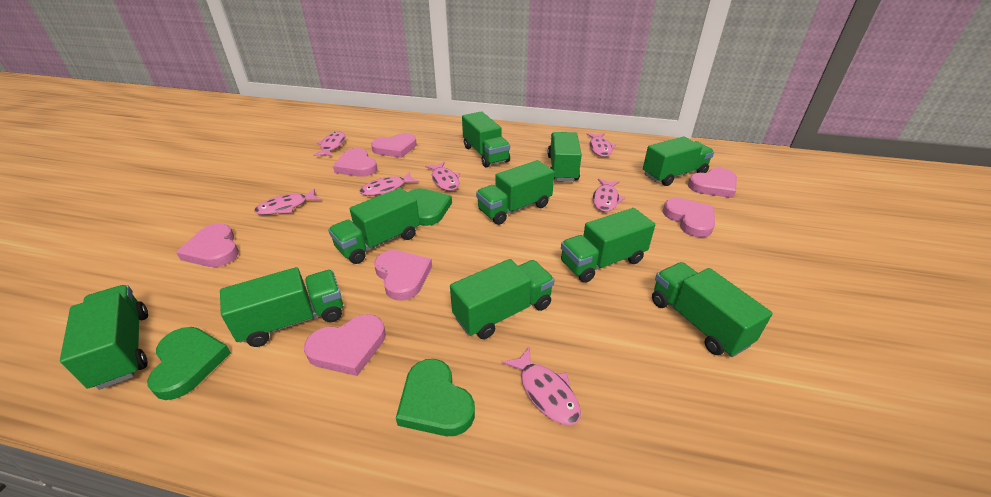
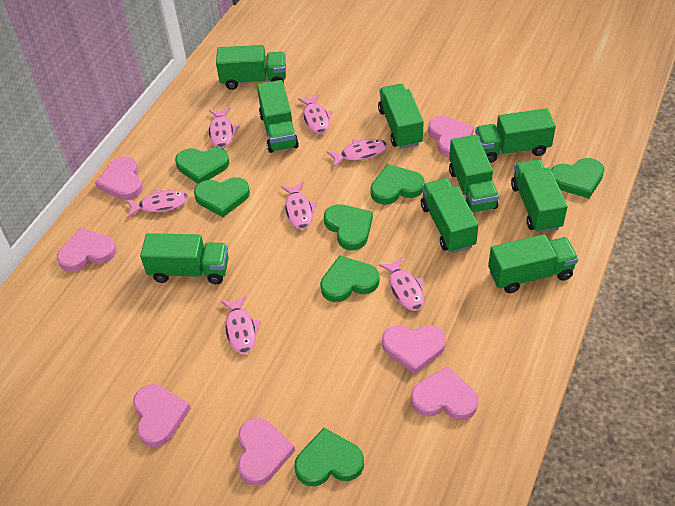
green heart: [147,327,231,400] [396,359,475,436] [408,188,452,226] = 3 -> [175,148,229,184] [194,177,250,217] [294,428,364,486] [320,256,380,302] [324,204,373,250] [371,164,425,205] [551,158,604,198] = 7
green truck: [60,285,148,390] [220,267,343,347] [328,188,420,264] [450,259,555,339] [462,111,510,167] [476,160,555,225] [547,132,582,182] [561,208,655,283] [643,137,714,186] [652,262,773,357] = 10 -> [140,233,229,284] [216,45,286,90] [257,80,299,153] [378,84,424,149] [421,178,479,253] [449,135,499,212] [475,108,556,163] [488,234,578,293] [511,159,568,233] = 9

